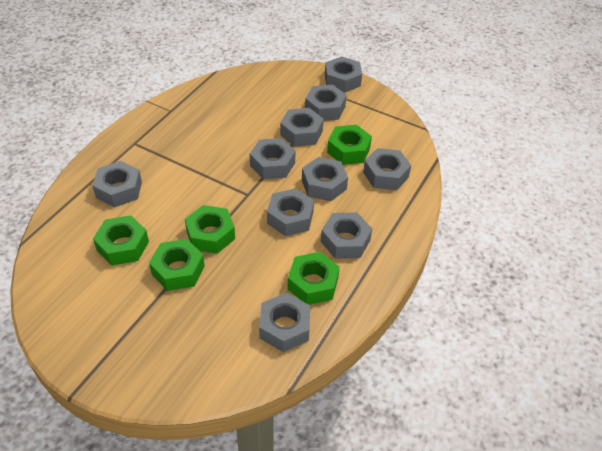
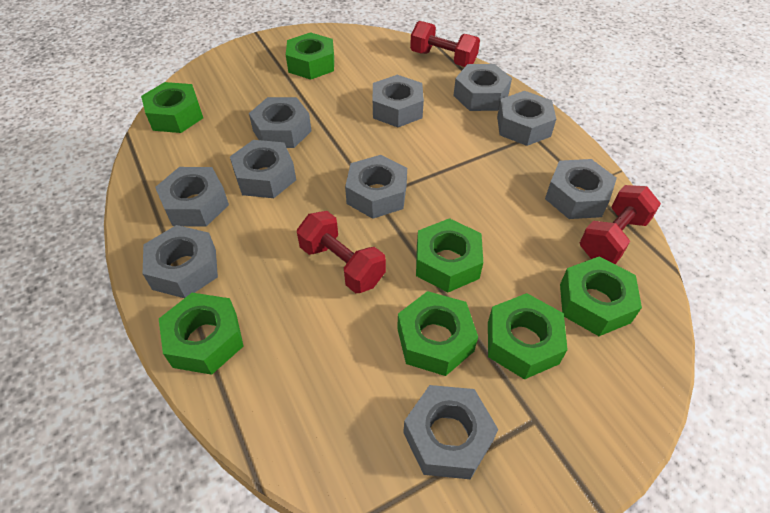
green nut: [93,215,149,266] [149,239,205,291] [185,205,235,254] [288,252,340,305] [327,125,372,165] = 5 -> [141,82,203,133] [159,293,244,375] [286,32,334,80] [397,291,478,376] [416,218,483,292] [488,293,568,380] [560,257,642,336] = 7
red dumbbell: none = 0 -> [297,211,386,293] [410,21,480,67] [580,185,661,264] = 3

